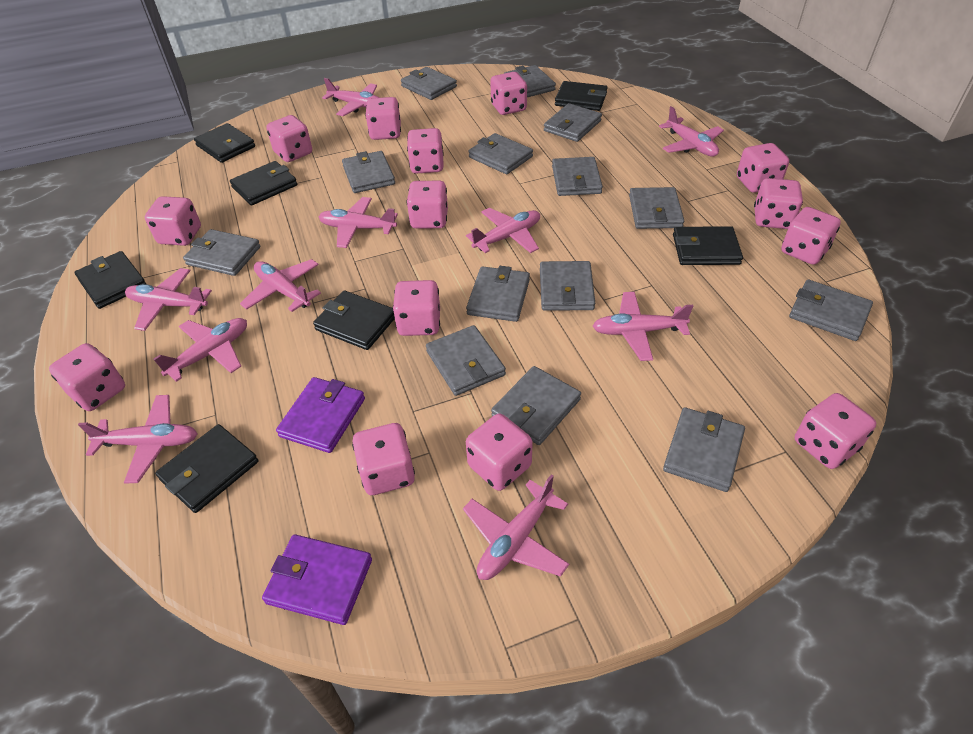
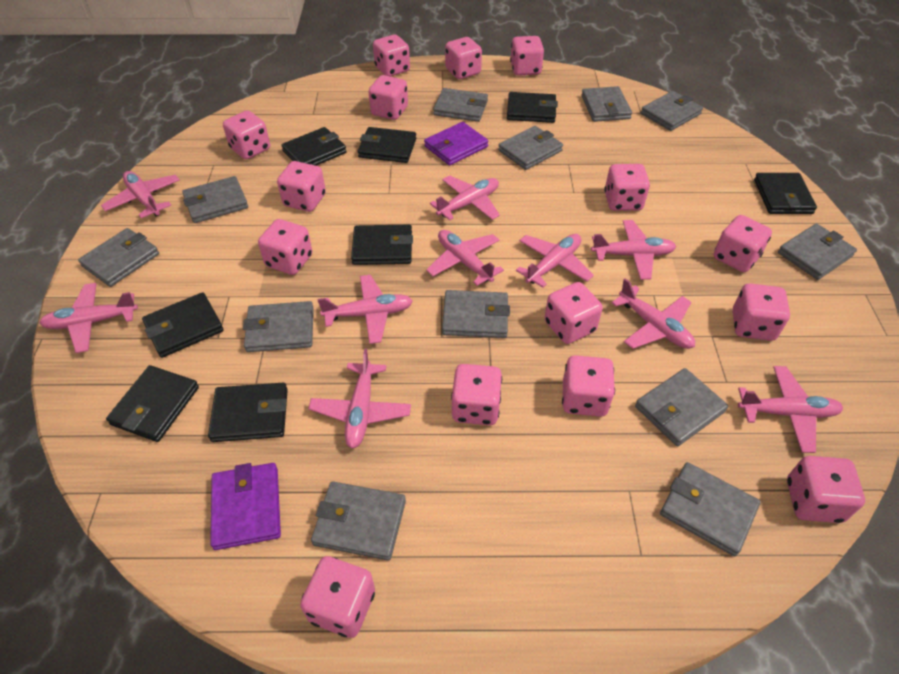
black wallet: [74,251,146,309] [155,424,258,513] [194,123,255,163] [230,161,297,206] [313,291,395,350] [555,81,608,111] [673,226,743,265] = 7 -> [106,365,199,442] [142,292,224,358] [208,383,288,442] [282,127,347,166] [351,225,413,265] [358,127,416,163] [507,92,558,123] [754,173,817,214] = 8
grey wallet: [183,229,261,276] [342,151,395,193] [401,67,457,100] [426,325,506,396] [466,266,530,322] [468,133,533,174] [491,366,581,445] [504,65,556,97] [540,261,595,311] [544,103,602,142] [552,157,603,196] [629,187,684,229] [663,407,745,492] [789,280,873,341] = 14 -> [78,228,159,287] [182,176,248,223] [243,301,314,352] [311,481,406,560] [433,88,488,122] [442,290,510,338] [498,126,563,170] [581,86,632,122] [635,368,728,446] [641,91,703,131] [660,462,761,556] [778,223,857,280] = 12
pink dice: [49,343,125,411] [145,196,201,246] [266,115,312,162] [352,423,415,495] [365,97,401,140] [393,280,440,336] [407,128,444,174] [407,181,448,228] [466,413,533,491] [490,72,527,115] [737,143,789,193] [754,178,803,229] [781,207,841,265] [795,393,876,469] = 14 -> [223,110,270,159] [258,219,312,275] [277,161,326,212] [300,556,375,638] [369,75,408,120] [373,34,410,77] [445,37,482,79] [451,364,502,425] [510,36,544,76] [544,282,603,344] [562,355,615,417] [604,164,650,211] [714,215,772,272] [732,283,790,341] [787,456,865,523] = 15

